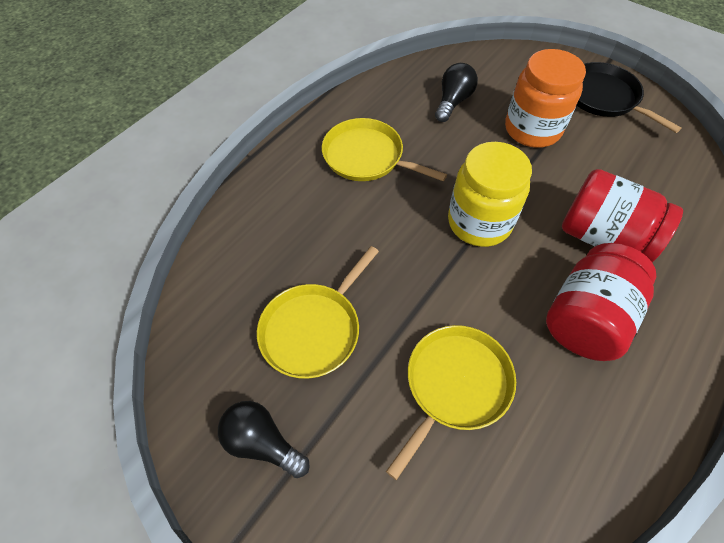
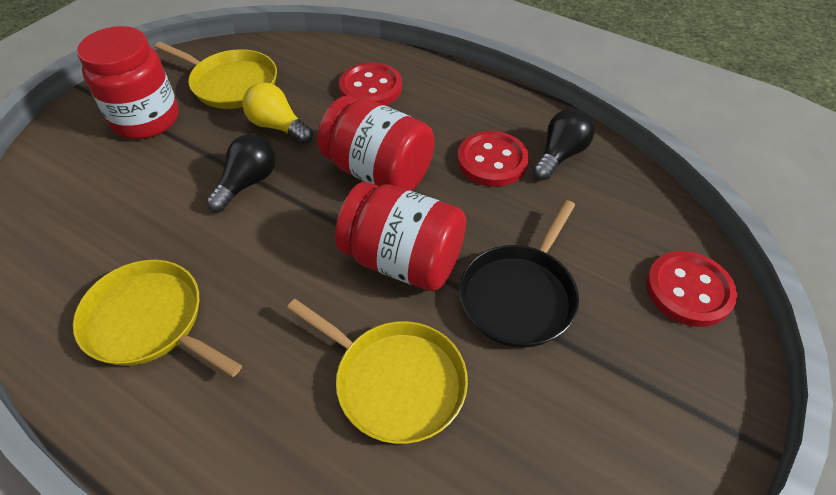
orange jar: [505,49,586,148] = 1 -> none = 0
red button: none = 0 -> [339,62,402,106] [457,131,529,187] [646,251,737,327] = 3
red jar: [546,243,657,361] [562,169,683,262] = 2 -> [77,26,179,139] [317,96,435,191] [335,182,466,291] = 3
yellow jar: [448,142,532,247] = 1 -> none = 0
yellow light bulb: none = 0 -> [242,83,313,144] = 1

